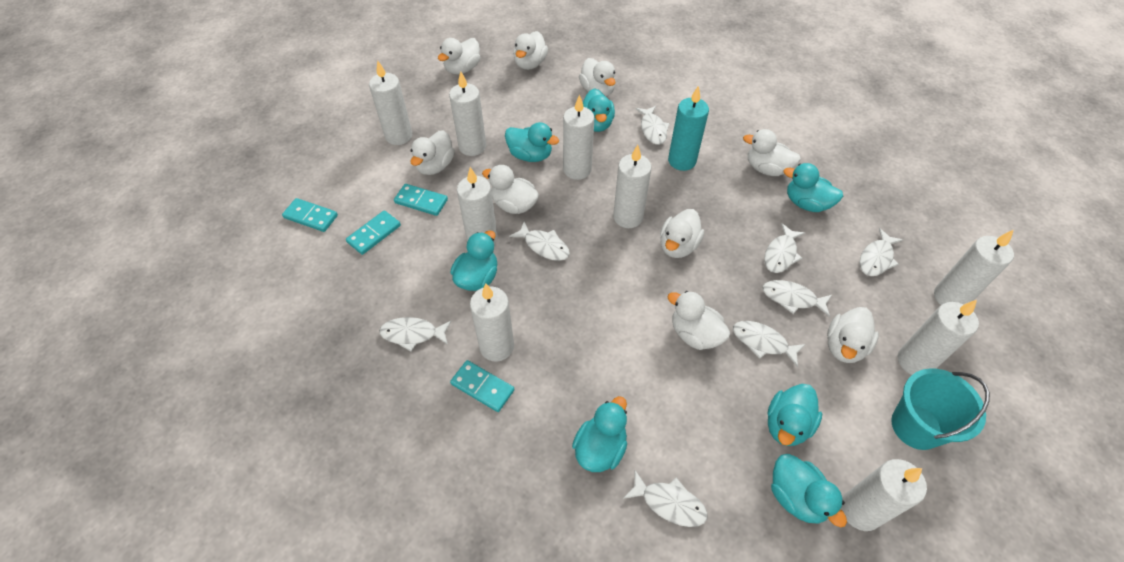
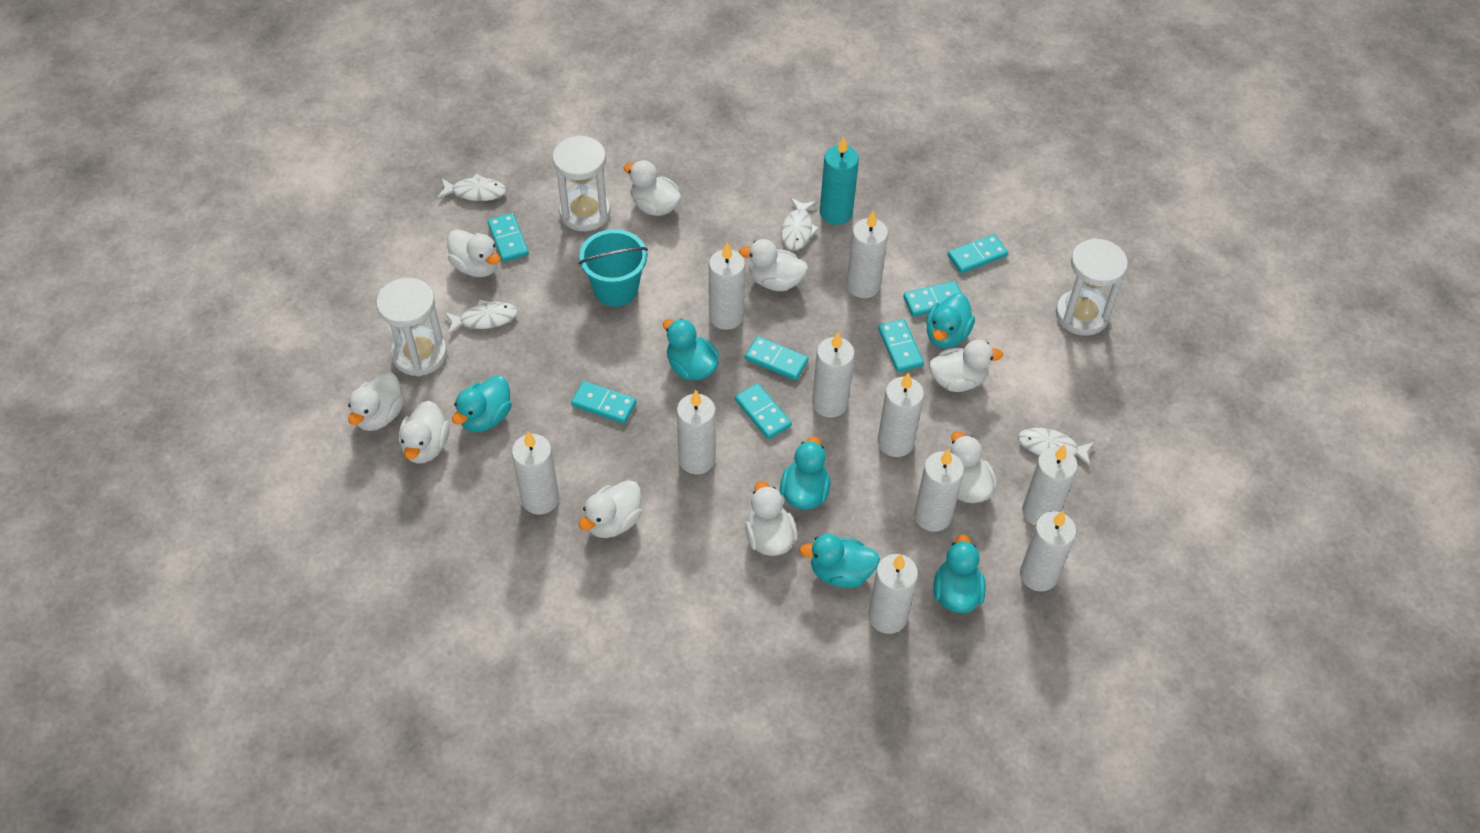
turquoise domino: [282,198,338,232] [346,210,401,255] [394,184,448,216] [450,360,514,412] = 4 -> [487,213,529,262] [571,381,636,424] [735,383,792,439] [745,336,808,380] [878,319,924,372] [903,281,961,317] [947,234,1008,273] = 7
turquoise duck: [451,231,497,291] [505,122,559,162] [572,396,627,472] [583,88,615,132] [767,384,822,446] [771,454,847,527] [783,163,843,212] = 7 -> [452,375,512,432] [663,319,719,380] [780,436,831,510] [800,534,880,588] [926,293,975,349] [934,534,986,613] = 6
white candle: [369,60,412,145] [449,71,486,156] [457,167,497,244] [470,284,514,362] [563,95,594,180] [613,145,652,228] [841,459,927,531] [898,300,979,375] [934,230,1014,305] = 9 -> [512,431,559,515] [677,390,716,474] [709,242,745,330] [812,332,855,418] [847,211,888,298] [868,554,918,634] [878,372,924,457] [914,449,964,532] [1020,511,1077,592] [1022,444,1078,525] = 10
white fish: [379,317,451,351] [509,221,570,261] [623,470,708,527] [636,106,670,145] [733,321,806,367] [762,280,832,317] [764,223,805,273] [860,228,903,276] = 8 -> [437,174,507,201] [445,300,518,335] [781,198,819,250] [1018,428,1094,466] = 4
white hourglass: none = 0 -> [376,278,447,377] [552,135,611,231] [1056,238,1128,336] = 3

